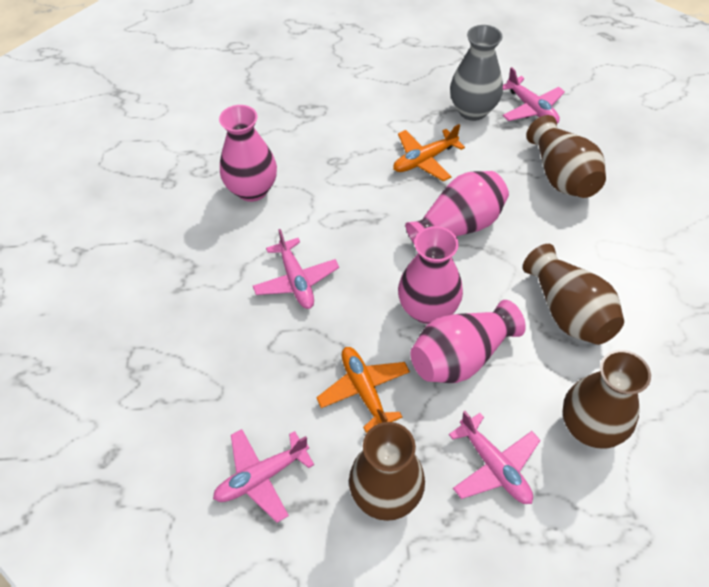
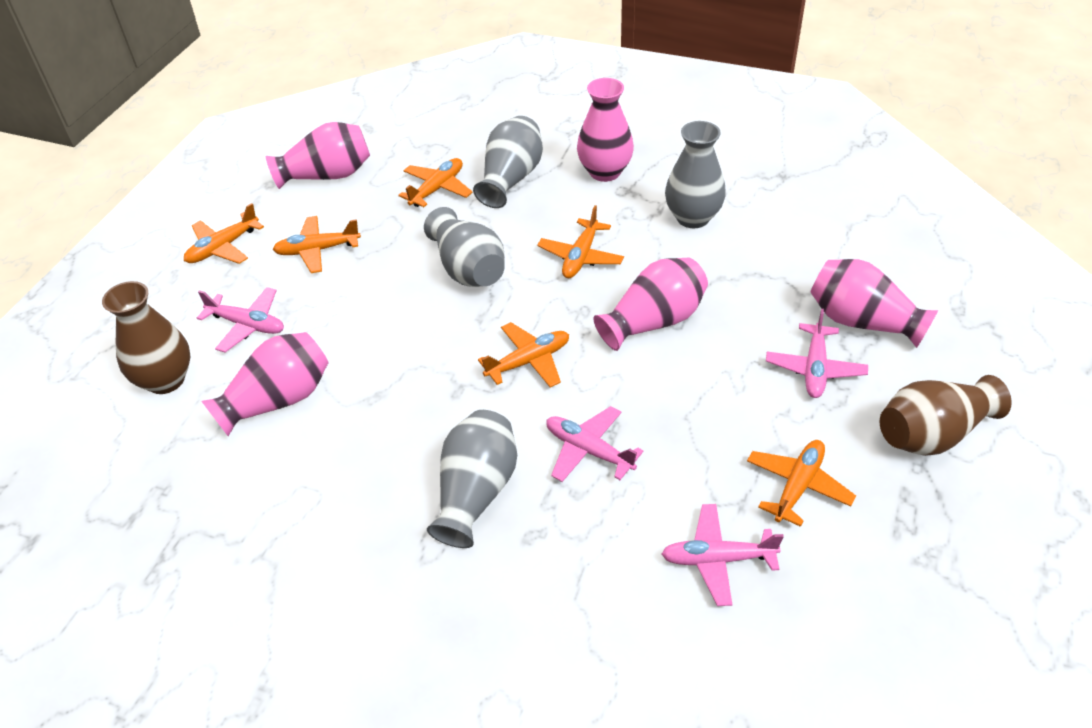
brown vase: [349,422,425,521] [523,244,624,345] [526,115,606,198] [562,350,651,449] = 4 -> [102,281,190,394] [880,375,1012,456] = 2
grey vase: [450,25,503,121] = 1 -> [424,207,505,287] [427,410,517,548] [473,116,543,208] [665,121,726,228] = 4
orange plane: [316,347,410,433] [393,124,465,182] = 2 -> [184,203,264,264] [272,216,361,273] [398,158,473,207] [478,322,569,387] [537,205,624,278] [747,440,856,527] = 6
pink vase: [219,105,277,202] [398,226,463,324] [405,171,509,245] [410,300,526,383] = 4 -> [201,332,329,436] [266,122,370,189] [577,78,634,182] [594,258,708,351] [810,259,938,348] = 5

